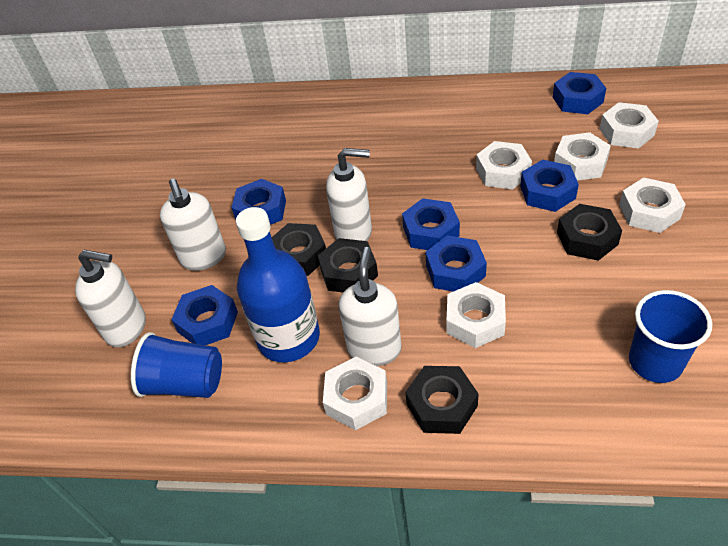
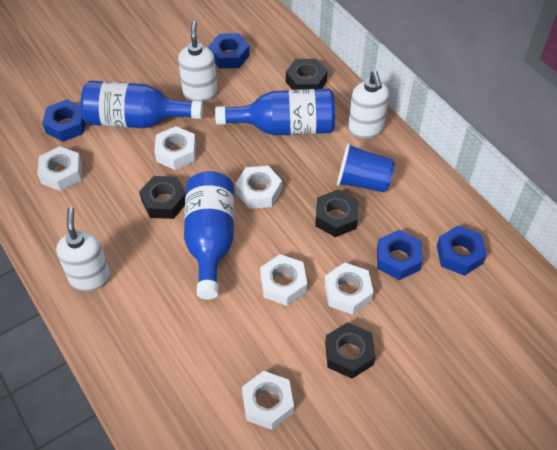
blue bottle: [236,207,320,362] = 1 -> [81,81,203,128] [184,171,234,299] [215,89,335,136] = 3
blue cup: [131,332,222,398] [629,290,712,383] = 2 -> [337,143,395,192] = 1
blue nut: [172,285,238,345] [231,179,286,225] [402,198,460,250] [425,235,487,292] [520,160,579,212] [553,72,606,114] = 6 -> [42,99,86,142] [208,33,250,68] [377,230,423,280] [437,226,487,276] = 4
white soap dispenser: [75,250,146,347] [160,179,226,271] [326,148,372,241] [339,247,402,366] = 4 -> [56,207,110,292] [178,21,217,102] [348,71,389,139] = 3

